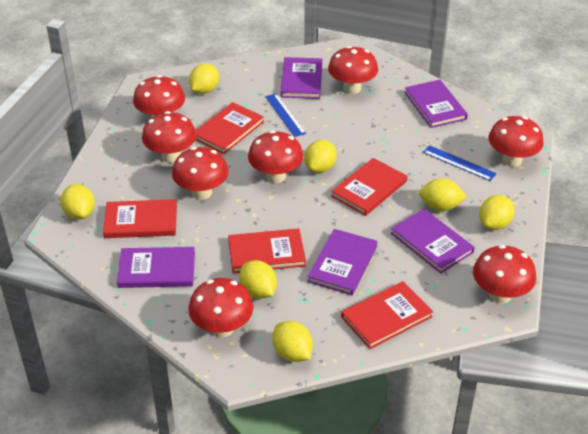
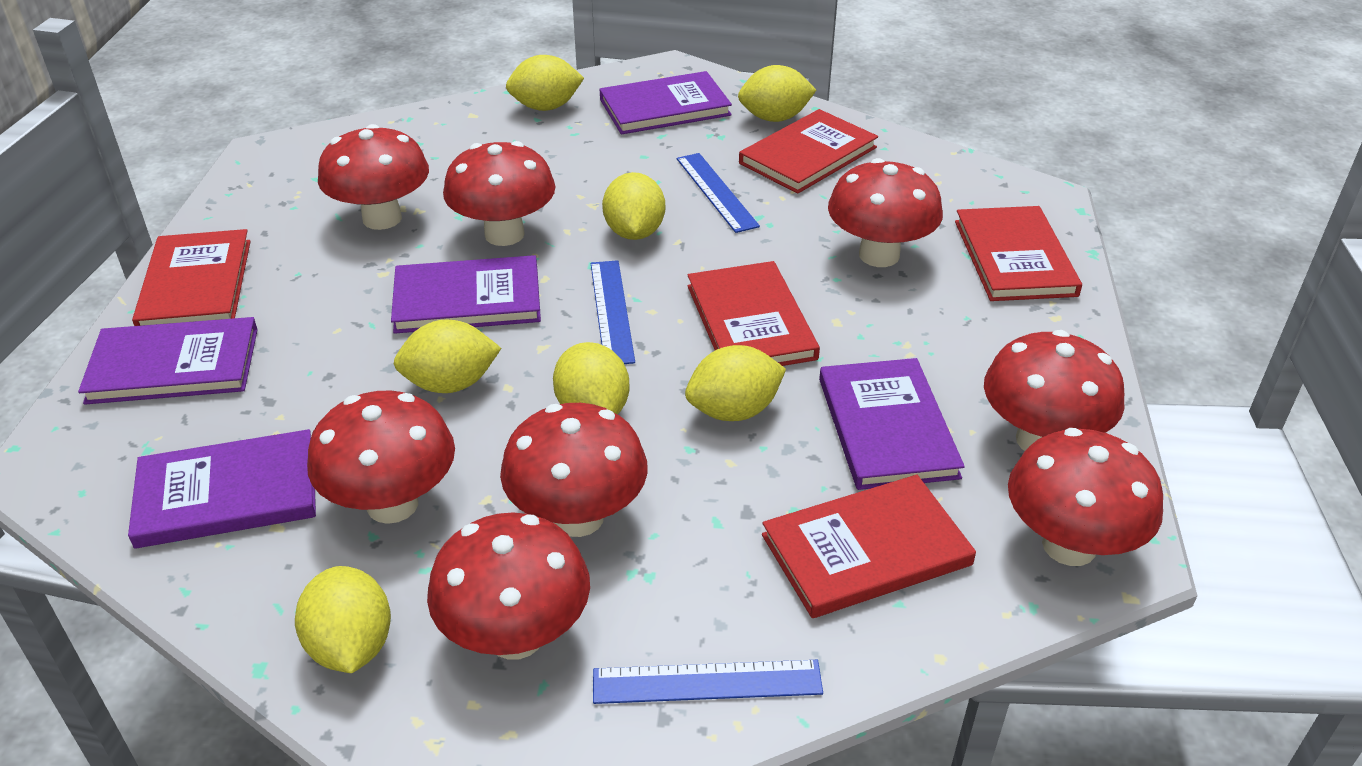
blue ruler: [265,93,306,137] [423,145,497,181] = 2 -> [591,260,635,364] [593,660,823,704] [677,153,760,233] = 3

